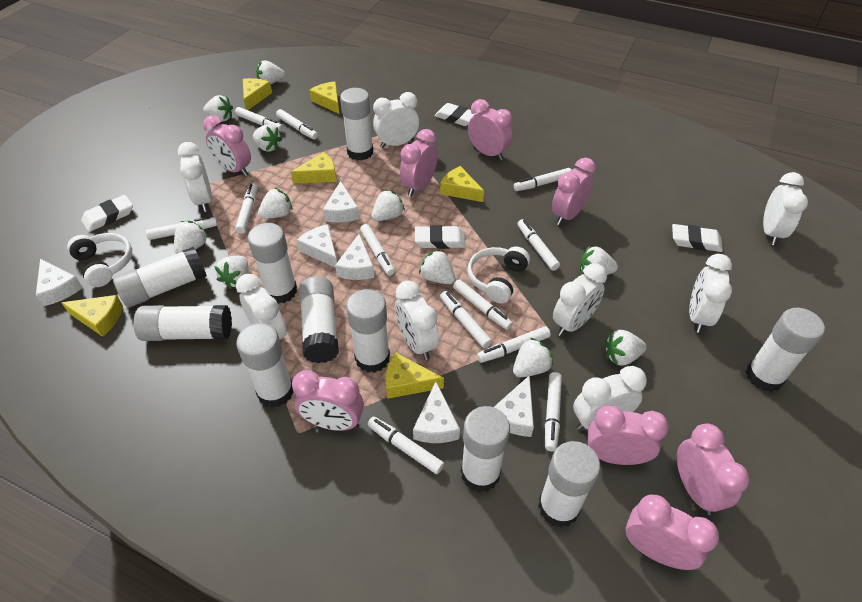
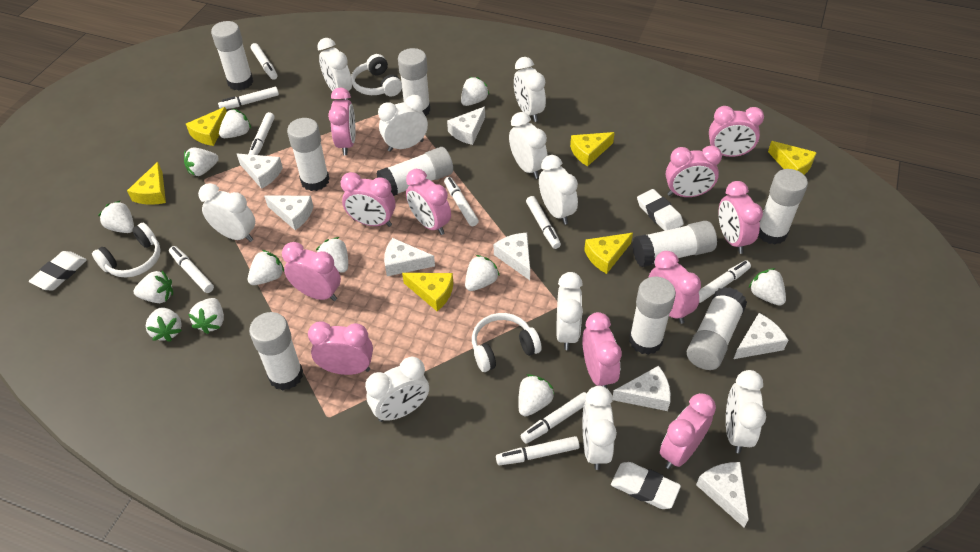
pink clock: [203,115,251,176] [292,370,364,431] [400,129,438,196] [468,99,512,160] [552,158,596,225] [588,405,669,465] [626,495,719,570] [677,424,749,515] = 8 -> [282,242,341,301] [308,321,373,375] [328,87,356,155] [341,172,395,227] [406,169,451,235] [582,312,622,388] [649,251,701,324] [660,393,716,469] [666,145,722,197] [709,106,764,157] [718,181,763,254] = 11
white cheese: [36,259,83,306] [297,224,337,267] [323,181,359,222] [335,234,374,280] [413,382,460,443] [494,375,534,437] = 6 -> [237,154,283,189] [264,196,313,230] [384,238,435,276] [447,107,485,145] [494,233,530,280] [612,366,671,411] [696,462,749,527] [734,313,788,359] = 8
white clock: [178,142,212,212] [236,274,287,339] [373,92,419,148] [395,280,439,360] [553,263,607,336] [573,366,647,430] [689,254,732,333] [763,172,808,245] = 8 -> [198,183,255,242] [317,38,352,100] [365,357,429,422] [378,95,428,152] [509,112,548,179] [514,57,546,122] [539,155,578,225] [556,272,583,350] [583,386,617,470] [726,370,766,453] = 10
white eraser: [81,195,133,232] [415,225,465,249] [434,103,476,126] [672,224,723,252] = 4 -> [29,251,87,291] [611,462,681,509] [637,189,684,231] = 3
white glue stick: [113,247,207,307] [134,305,232,341] [236,323,294,408] [248,223,297,304] [299,276,339,363] [340,88,373,161] [346,289,390,373] [461,406,510,492] [538,441,600,528] [746,308,825,392] = 10 -> [211,21,253,90] [249,312,303,391] [287,118,329,191] [376,147,453,196] [398,48,431,116] [629,277,676,355] [632,221,717,267] [687,287,747,370] [759,169,808,245] = 9
white headphones: [67,233,132,287] [468,246,530,303] = 2 -> [92,223,161,278] [351,54,402,96] [472,313,542,372] = 3
white marker: [146,216,218,240] [235,107,283,132] [235,183,257,234] [276,109,318,139] [360,224,395,276] [368,417,444,474] [440,291,492,348] [453,279,513,330] [477,326,551,363] [514,168,572,191] [517,219,560,271] [545,372,562,451] = 12 -> [169,246,214,293] [218,87,279,109] [249,112,275,155] [251,43,278,80] [444,177,479,226] [496,436,580,465] [521,392,587,443] [526,196,561,249] [699,260,751,303] = 9
white strawberry: [174,221,208,254] [203,95,233,121] [214,256,249,289] [253,124,282,152] [256,60,285,84] [258,188,293,219] [372,189,405,221] [419,249,455,284] [513,337,553,377] [580,246,618,275] [605,330,647,366] = 11 -> [98,201,134,233] [134,270,173,303] [146,307,182,342] [184,147,219,176] [188,298,224,334] [219,109,251,138] [248,250,284,285] [316,237,348,273] [461,77,490,106] [465,255,500,291] [518,374,555,417] [749,268,786,306] = 12

